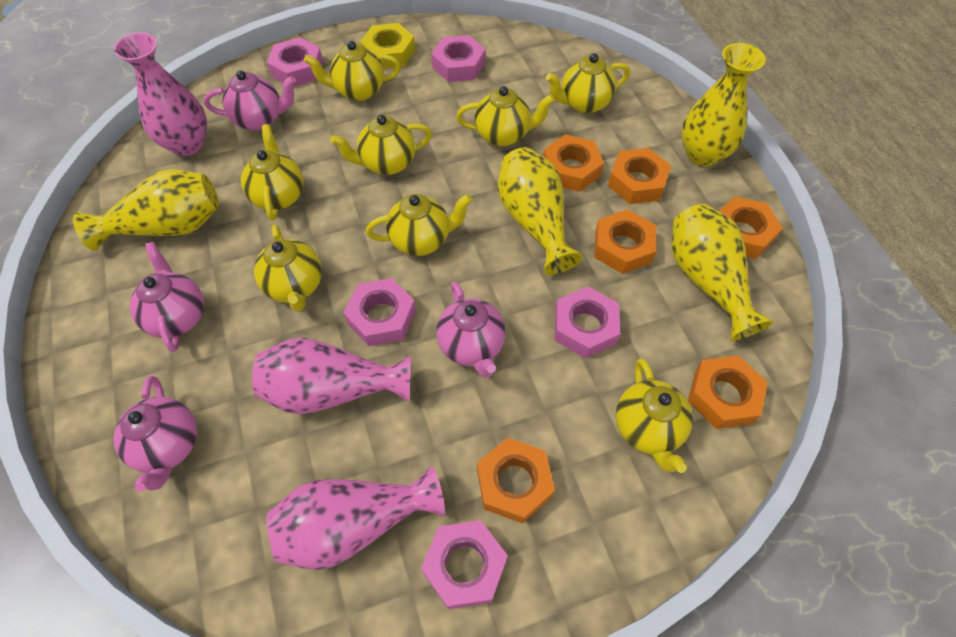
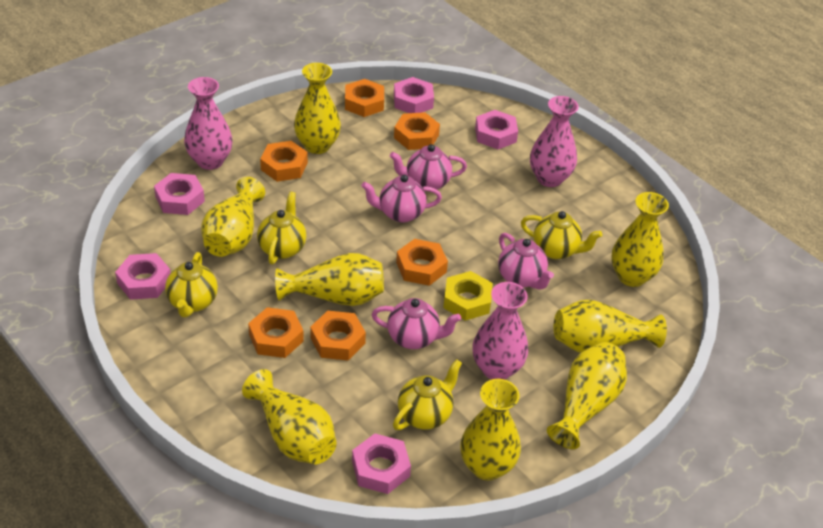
yellow teapot: [241,124,304,221] [254,225,322,312] [304,41,401,101] [331,115,432,175] [366,194,472,256] [456,86,555,147] [546,53,630,114] [616,358,693,473] = 8 -> [165,252,218,318] [257,191,306,264] [393,359,462,430] [521,211,602,259] = 4
yellow vase: [73,169,219,251] [498,147,583,275] [672,204,774,341] [681,43,766,167] = 4 -> [201,177,265,257] [242,369,337,464] [275,253,384,306] [294,63,341,154] [460,379,521,481] [547,342,627,449] [554,300,667,353] [611,192,669,287] = 8

